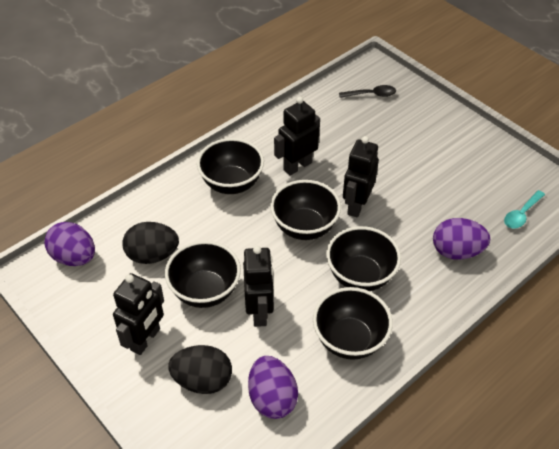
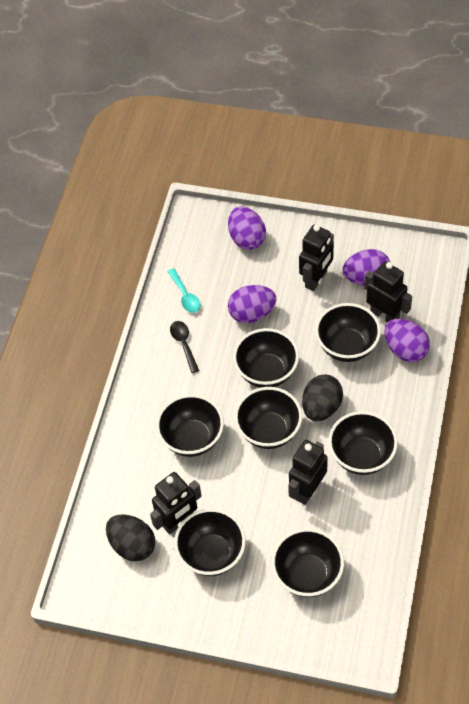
black bowl: [165,241,241,308] [197,138,264,194] [270,180,341,240] [313,287,393,360] [326,226,401,291] = 5 -> [156,394,224,457] [174,509,246,576] [233,328,299,388] [234,387,302,449] [272,528,344,597] [315,303,381,362] [328,411,398,475] = 7
purple egg: [44,222,95,266] [248,356,298,419] [433,218,490,260] = 3 -> [228,207,266,250] [228,285,276,323] [343,249,390,286] [384,319,430,362] = 4

